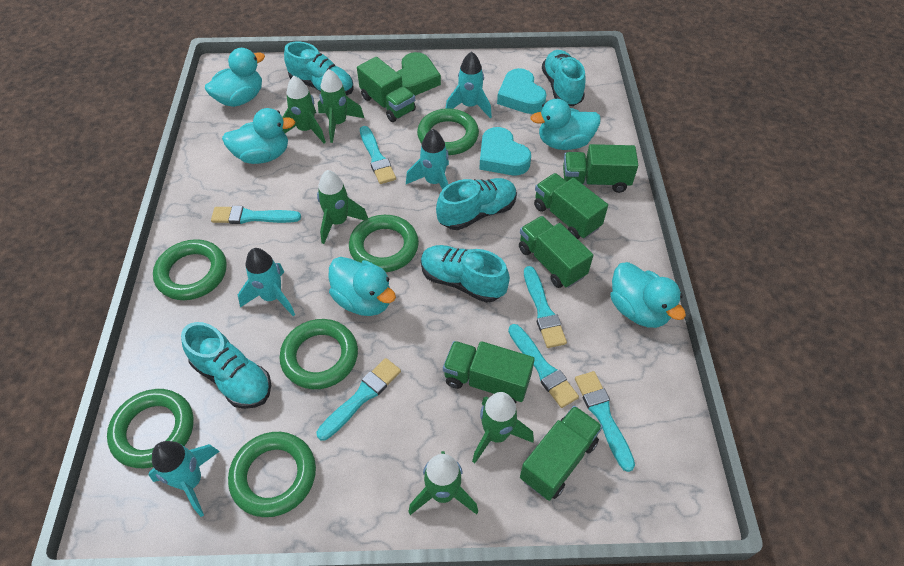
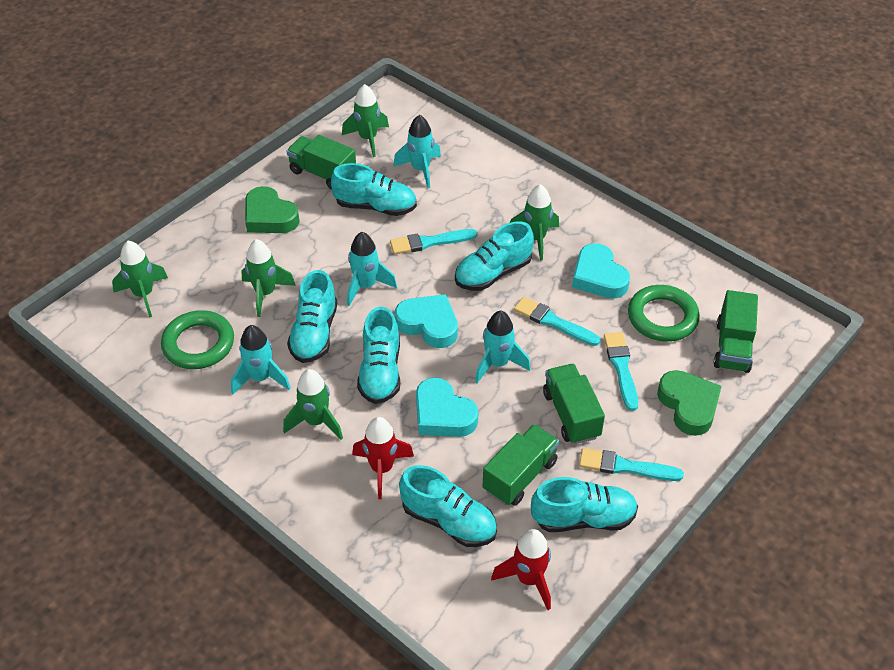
green heart: [397,52,441,96] = 1 -> [245,186,300,233] [657,370,722,436] = 2
green ring: [107,389,194,468] [153,239,227,300] [228,432,316,517] [280,319,358,389] [349,215,419,272] [417,108,479,155] = 6 -> [161,310,234,369] [628,285,700,342] = 2
green truck: [357,57,416,122] [443,341,535,404] [519,216,593,288] [520,406,603,501] [534,173,608,239] [563,144,638,193] = 6 -> [287,135,356,189] [483,424,559,506] [543,364,605,444] [714,290,758,373] = 4
red rocket: none = 0 -> [352,417,414,499] [491,529,551,610] = 2
turquoise brush: [211,206,301,224] [316,358,401,441] [360,126,396,184] [508,324,579,408] [524,266,567,348] [575,371,635,472] = 6 -> [390,229,477,254] [514,297,600,346] [579,448,684,481] [604,332,638,411] = 4
turquoise duck: [205,48,265,107] [222,108,295,164] [329,257,396,316] [530,99,600,150] [611,262,686,328] = 5 -> none = 0
turquoise heart: [479,127,531,175] [497,68,547,114] = 2 -> [395,294,458,348] [416,377,478,437] [572,243,630,299] = 3
turquoise shoe: [181,322,271,409] [284,41,354,96] [421,245,510,303] [436,178,517,230] [542,50,586,106] = 5 -> [287,270,337,363] [331,163,417,216] [357,307,400,404] [399,465,497,547] [455,221,534,291] [531,477,638,532] = 6

